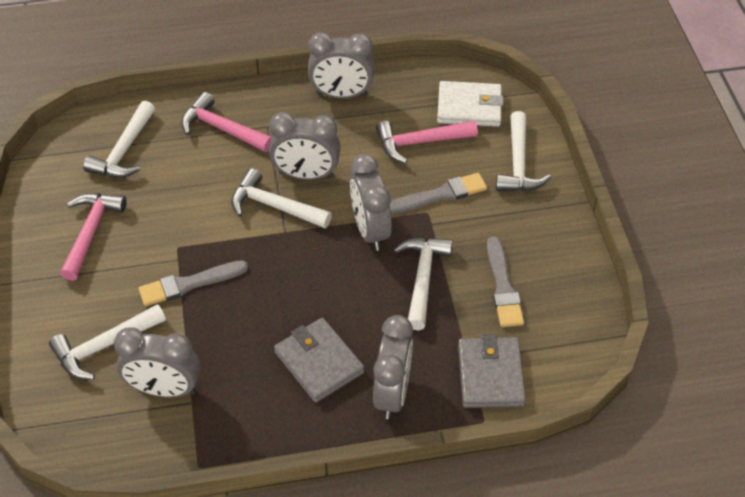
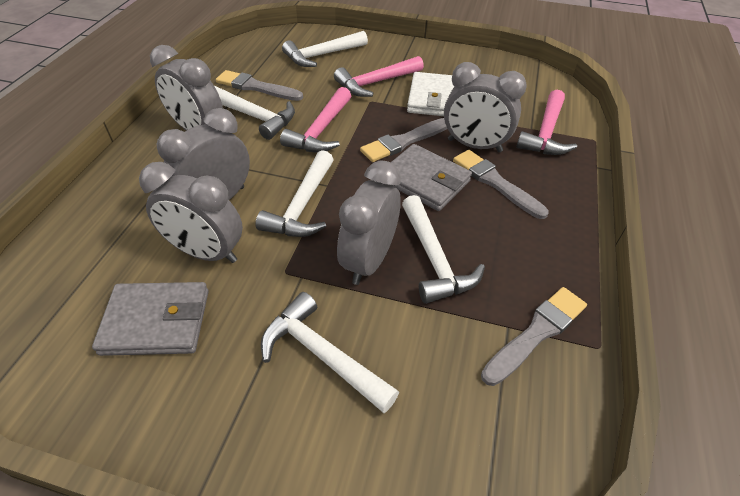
grey brush: [139,260,248,306] [389,173,487,214] [487,236,524,327] = 3 -> [216,70,303,101] [360,118,447,162] [453,150,549,219] [481,287,587,386] = 4

